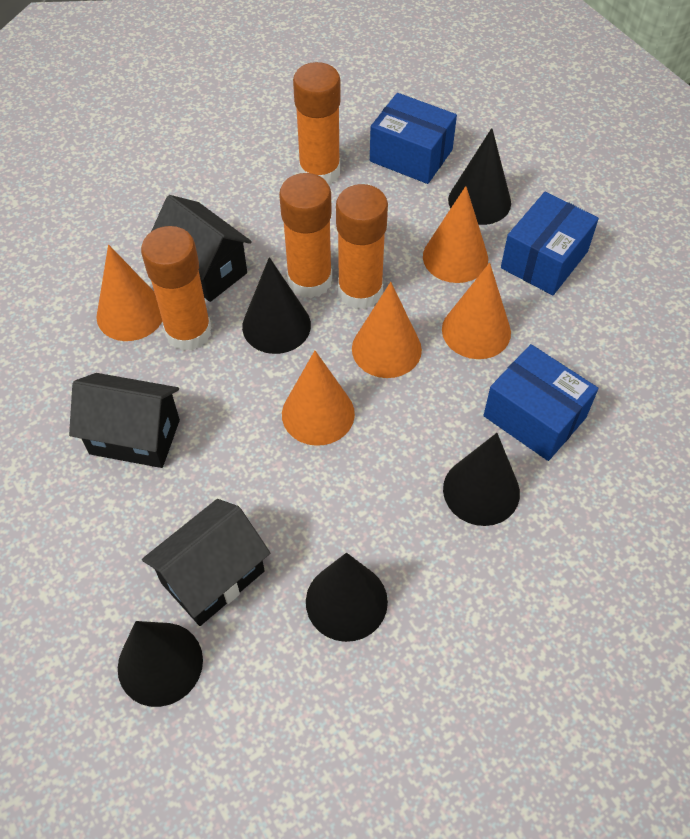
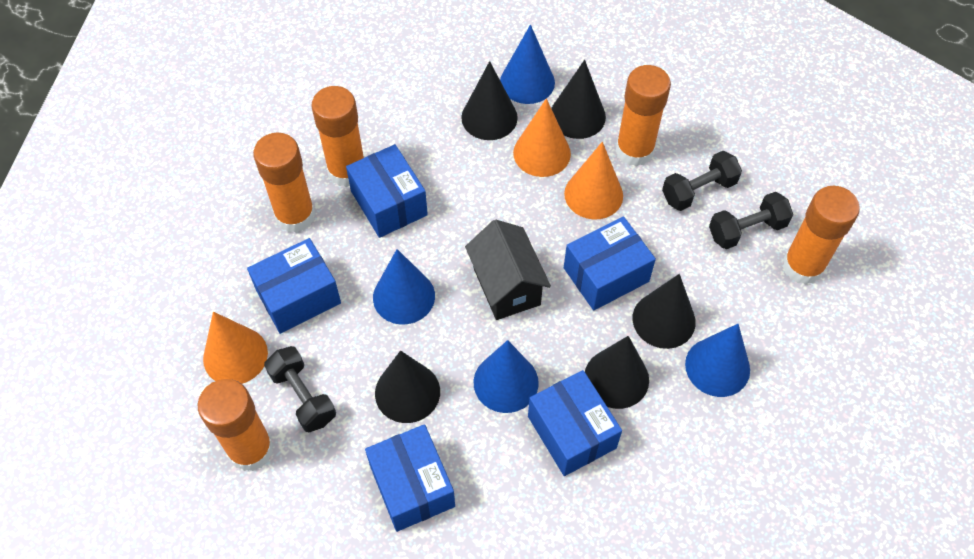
black dumbbell: none = 0 -> [264,346,336,432] [662,151,742,211] [709,192,793,249] = 3
black house: [69,373,180,468] [142,499,270,626] [151,195,252,302] = 3 -> [465,220,551,320] = 1
blue box: [370,93,457,184] [484,344,598,461] [501,192,599,295] = 3 -> [247,238,341,334] [346,144,428,238] [365,424,455,532] [528,370,622,476] [564,216,656,311] = 5
blue cone: none = 0 -> [373,249,435,325] [474,340,539,413] [500,25,555,104] [685,324,750,397] = 4
orange cone: [96,245,162,341] [282,351,355,446] [352,282,422,378] [423,186,488,283] [442,263,511,359] = 5 -> [203,312,268,384] [513,98,571,177] [564,142,623,220] = 3
orange glue stick: [141,226,212,351] [279,173,332,298] [293,62,341,185] [336,184,388,309] = 4 -> [197,379,274,471] [253,132,315,233] [311,86,364,187] [616,65,671,167] [782,186,860,285] = 5

